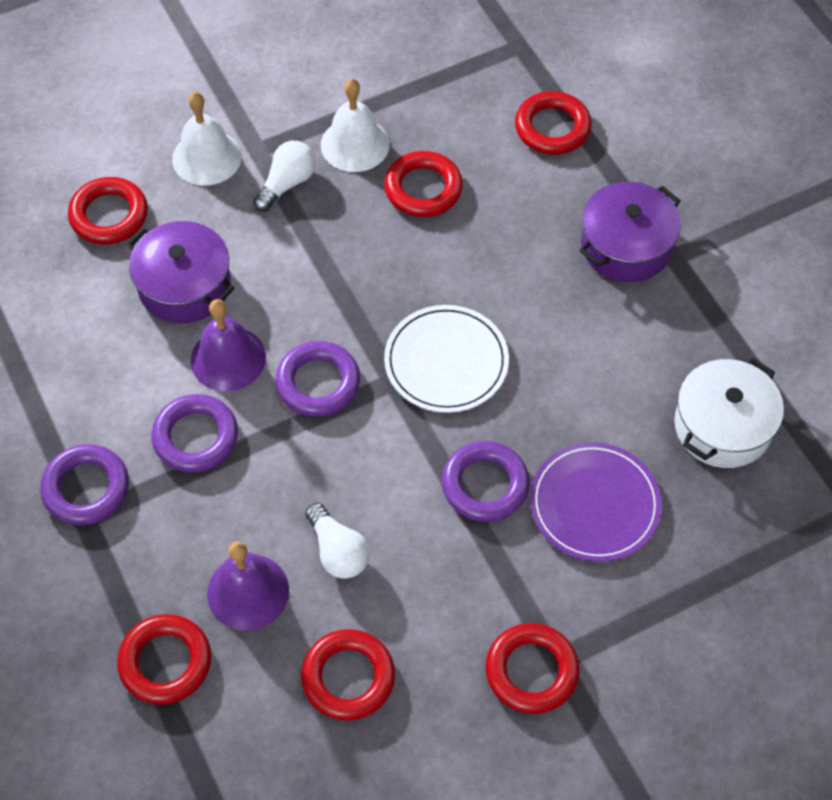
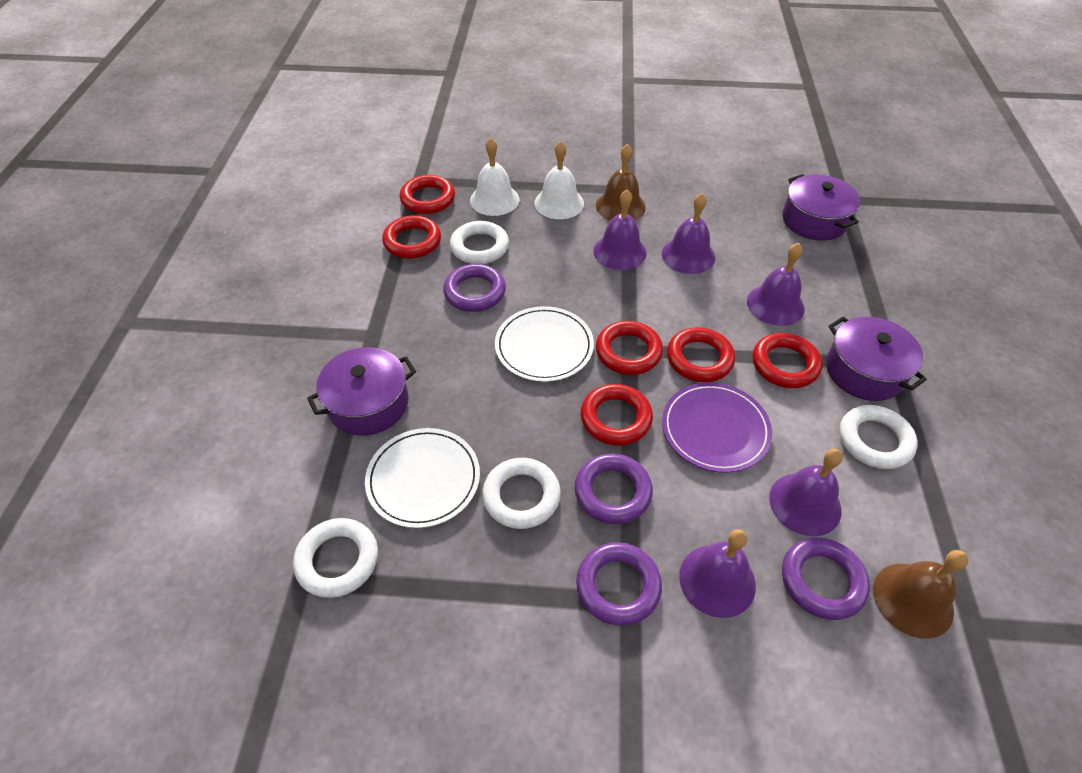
brown bell: none = 0 -> [596,144,646,221] [873,550,968,639] = 2
purple bell: [191,299,266,391] [207,541,289,631] = 2 -> [593,189,647,270] [662,193,715,274] [679,529,756,618] [747,243,805,326] [769,449,843,536] = 5
purple pot: [127,221,235,324] [579,182,681,282] = 2 -> [307,347,416,436] [783,174,860,241] [826,317,927,401] = 3
white light bulb: [253,141,316,212] [305,503,370,579] = 2 -> none = 0
white plate: [384,305,509,413] = 1 -> [365,428,480,528] [495,306,594,382] = 2
white pot: [674,358,784,468] = 1 -> none = 0
white ring: none = 0 -> [293,518,378,598] [450,221,509,264] [482,458,561,529] [840,405,918,469] = 4

